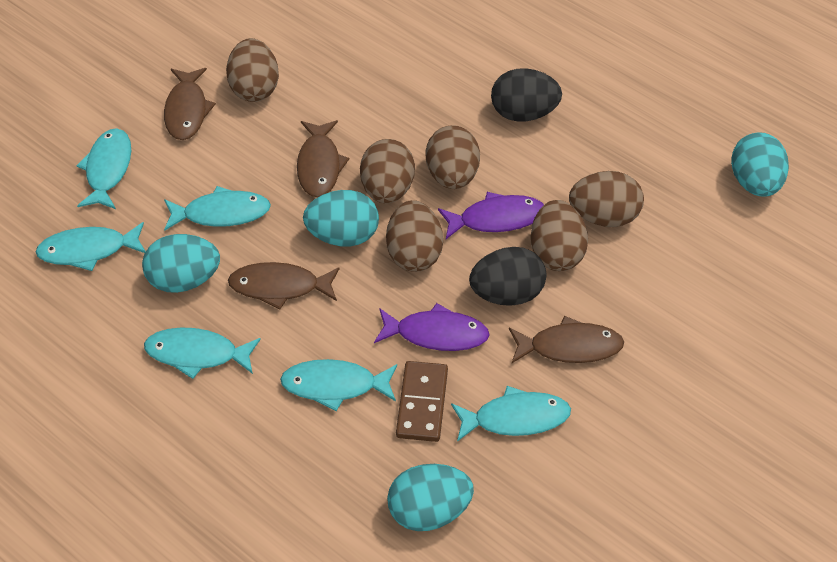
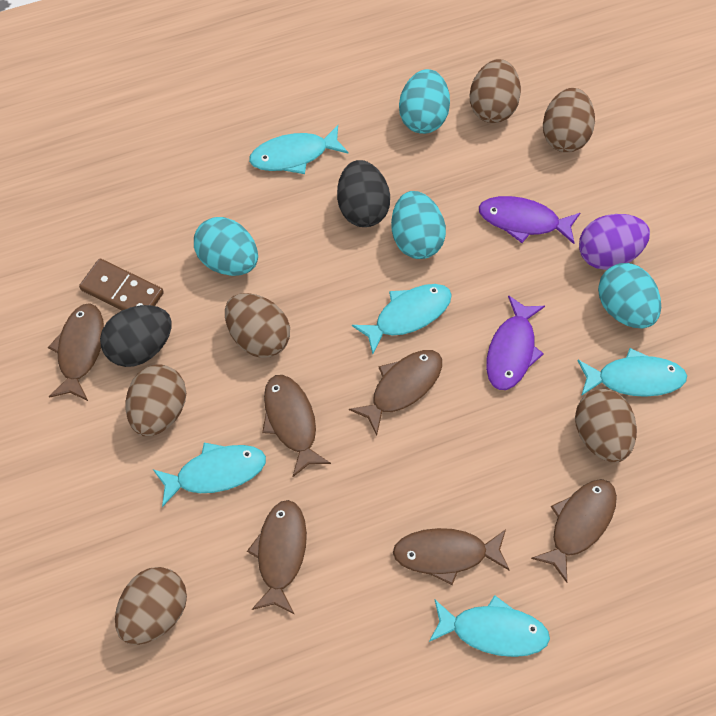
brown fish: [164,68,216,140] [228,262,340,310] [297,120,349,197] [509,316,624,363] = 4 -> [48,303,104,401] [247,500,307,614] [262,375,331,477] [349,350,442,436] [393,528,509,585] [531,479,617,583] = 6
purple egg: none = 0 -> [579,214,650,270] = 1
turquoise fish: [36,222,146,271] [76,128,131,209] [144,328,261,379] [164,186,271,231] [280,359,397,411] [451,386,571,442] = 6 -> [153,443,266,507] [249,125,349,174] [352,284,452,354] [429,595,550,657] [577,348,687,397] = 5

